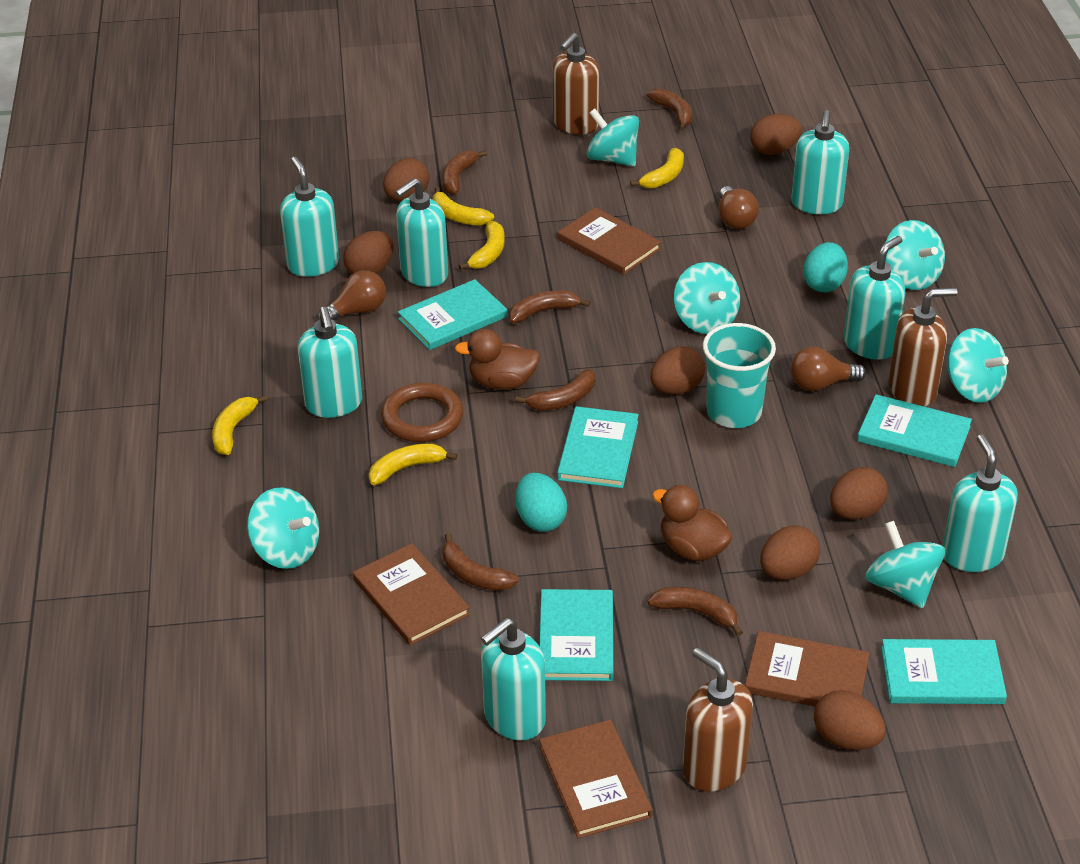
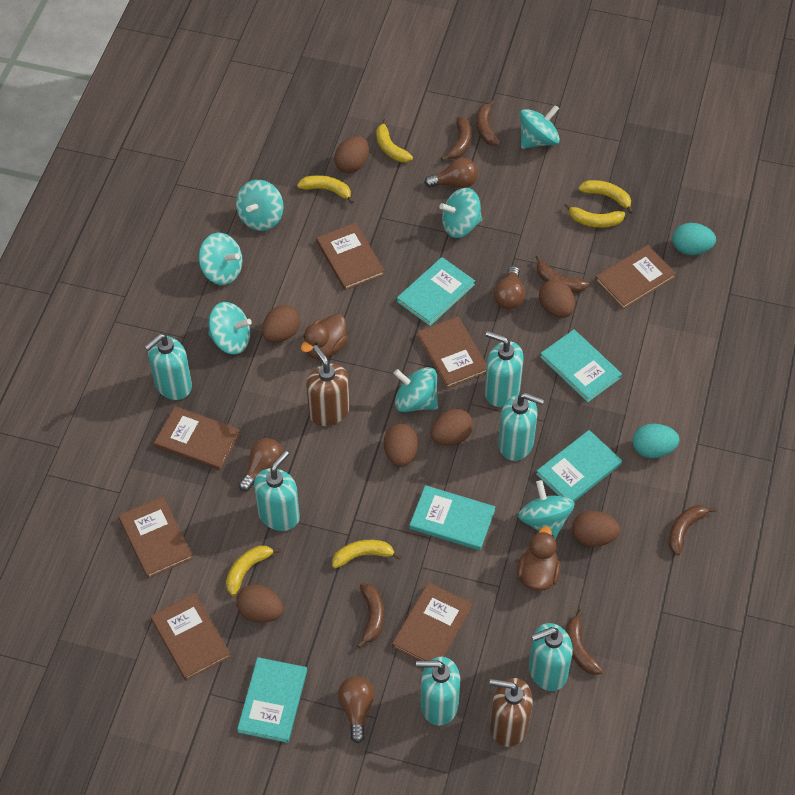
brown book: [353,543,470,645] [539,720,653,838] [558,207,661,275] [745,631,869,707] = 4 -> [118,497,193,578] [150,593,231,681] [154,406,240,470] [316,223,385,290] [392,582,472,660] [417,316,487,388] [595,245,676,309] = 7
brown light bulb: [318,270,386,320] [718,186,759,229] [790,347,866,391] = 3 -> [238,438,283,492] [338,676,375,743] [425,158,478,188] [494,266,526,310] = 4
brown ring: [381,383,463,442] = 1 -> none = 0
brown soap dispenser: [553,33,600,135] [683,648,753,792] [889,288,957,407] = 3 -> [306,345,350,426] [489,678,533,747] = 2
turquoise cup: [703,323,776,428] = 1 -> none = 0
turquoise soap dispenser: [280,157,339,277] [298,307,362,418] [395,178,448,287] [481,618,546,740] [791,110,849,214] [844,236,905,360] [943,434,1018,572] = 7 -> [144,334,192,400] [254,451,300,531] [416,657,460,726] [485,331,524,407] [499,393,544,461] [529,623,573,691] = 6
turquoise spinning top: [247,487,319,569] [587,109,639,166] [674,262,740,334] [865,521,945,608] [885,220,945,290] [947,328,1009,403] = 6 -> [199,233,243,285] [208,302,252,355] [236,180,284,231] [393,367,438,412] [439,188,482,238] [518,480,574,539] [520,105,560,149] = 7
yellow banana: [212,395,268,455] [369,443,457,485] [433,187,494,226] [459,221,505,270] [630,148,684,189] = 5 -> [226,546,281,596] [297,175,354,204] [332,540,401,568] [376,119,413,162] [564,203,625,228] [578,180,633,214] = 6

